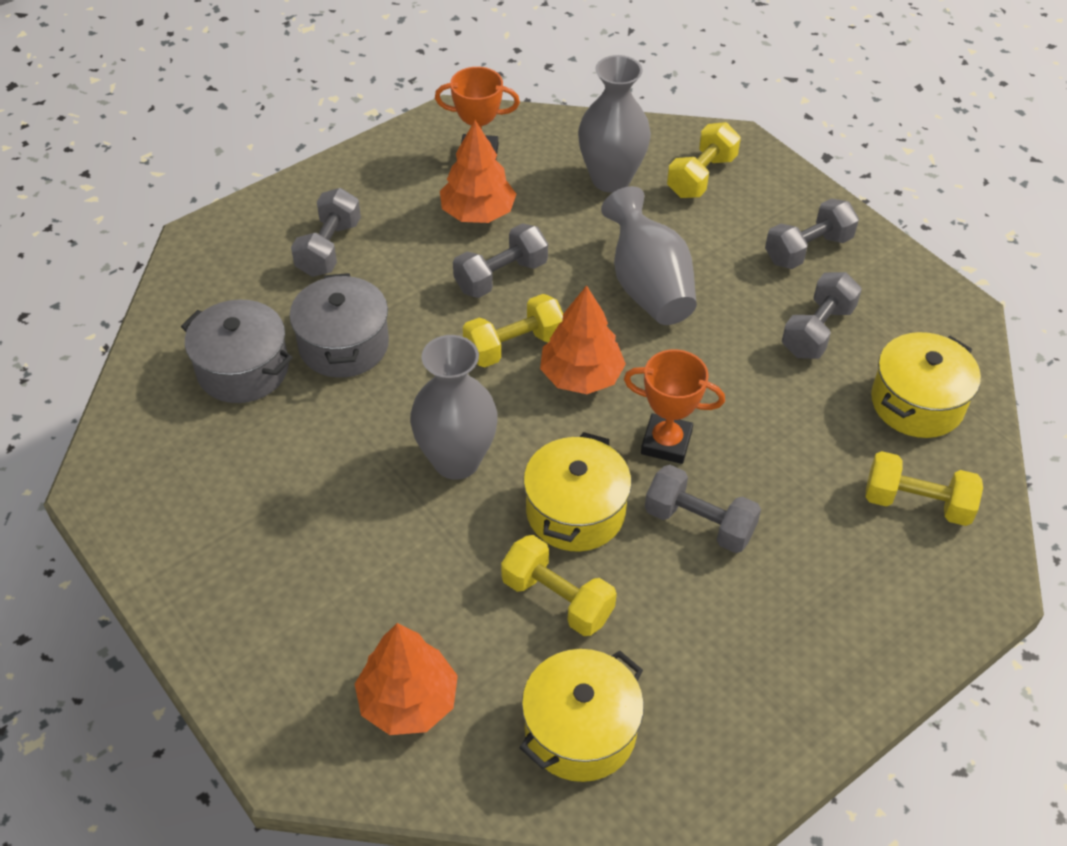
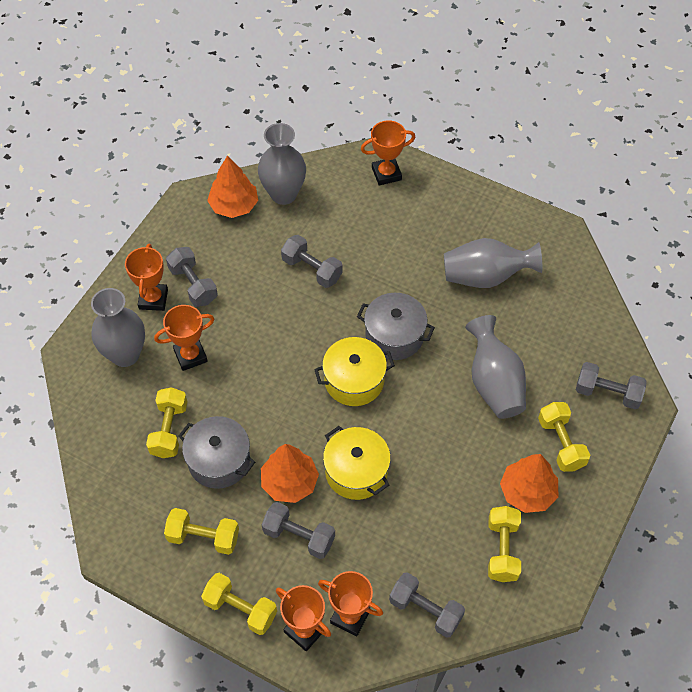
grey vase: [410,335,498,480] [578,55,651,193] [601,186,697,325] = 3 -> [91,288,145,367] [258,123,306,205] [444,238,542,288] [465,315,526,419] = 4
orange trophy: [435,67,520,160] [624,349,725,464] = 2 -> [125,244,168,311] [154,305,214,371] [276,585,331,651] [318,571,383,636] [361,120,415,186] = 5
yellow dumbbell: [463,294,563,367] [501,535,617,636] [667,122,741,198] [865,451,983,526] = 4 -> [146,387,187,458] [164,508,239,555] [201,573,277,635] [488,506,521,582] [538,402,590,472] = 5
yellow pot: [519,649,644,782] [523,432,632,551] [871,332,981,438] = 3 -> [314,337,395,406] [323,426,391,500] = 2

